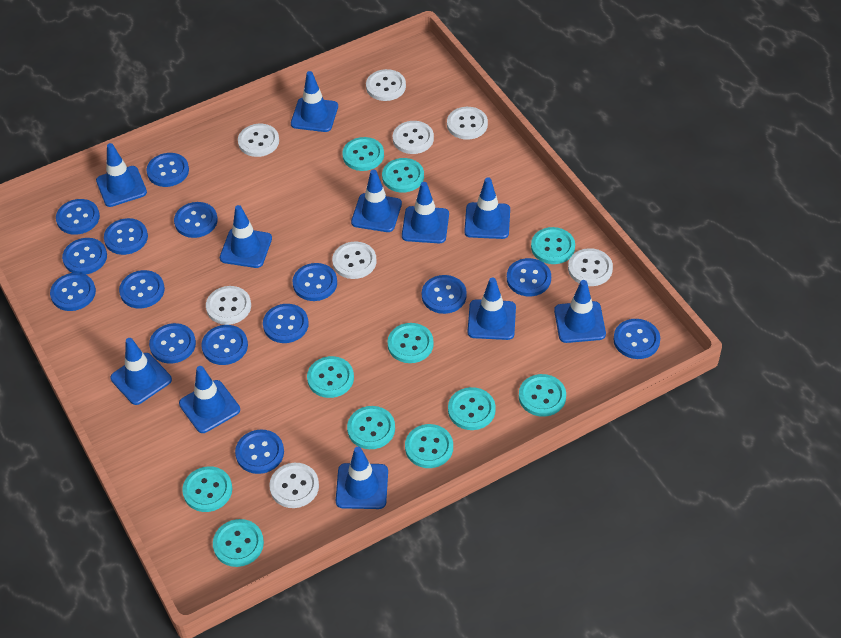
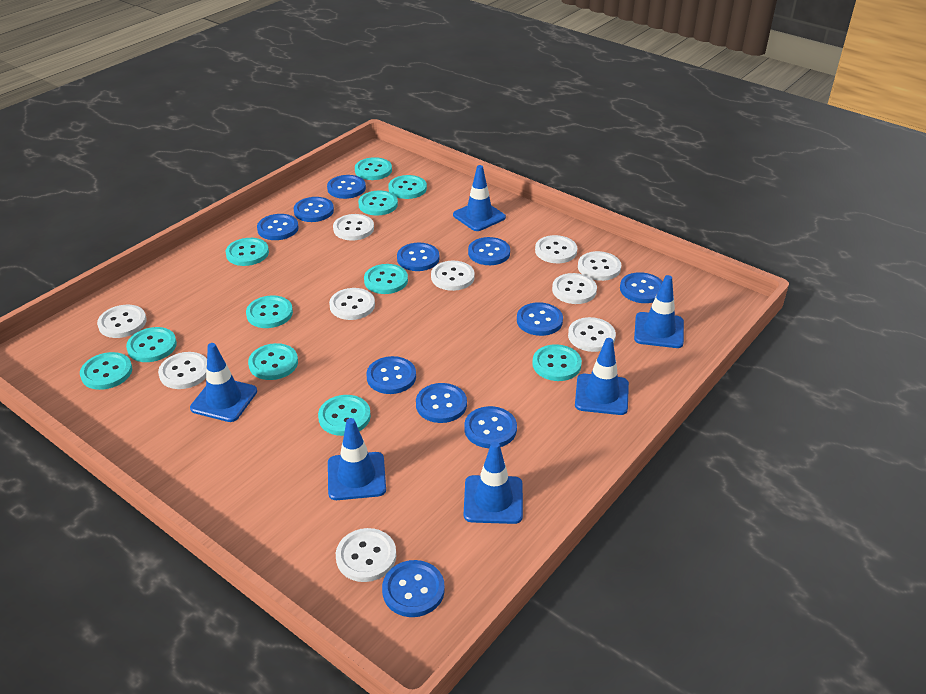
blue button: [50,273,96,311] [56,199,100,235] [62,238,107,275] [104,218,148,255] [119,270,165,308] [146,153,189,187] [149,323,196,364] [174,202,218,238] [201,325,248,365] [235,429,284,474] [263,304,309,343] [293,263,337,301] [422,275,467,314] [507,258,551,296] [613,319,660,359] = 15 -> [257,214,299,240] [294,197,334,222] [327,175,366,199] [366,356,416,394] [382,560,445,617] [397,243,439,271] [416,383,467,423] [464,406,517,448] [468,237,510,265] [517,302,563,336] [620,272,663,303] = 11
blue traffic cone: [96,143,147,207] [110,338,172,405] [179,366,240,433] [220,205,272,268] [291,71,338,132] [336,447,388,509] [351,170,402,232] [402,182,449,243] [464,177,510,239] [468,277,516,340] [554,280,606,343] = 11 -> [190,343,257,422] [328,418,386,500] [453,165,506,231] [464,441,523,524] [575,338,629,415] [634,275,684,348] = 6
white button: [206,286,251,325] [238,124,279,157] [269,463,319,508] [332,241,377,279] [366,69,406,101] [393,121,434,154] [447,107,488,140] [568,248,613,286] = 8 -> [97,305,147,338] [158,352,207,389] [329,288,375,320] [333,214,374,241] [336,528,396,582] [431,261,475,291] [535,235,577,263] [552,273,597,304] [568,317,616,352] [578,251,621,281] = 10

